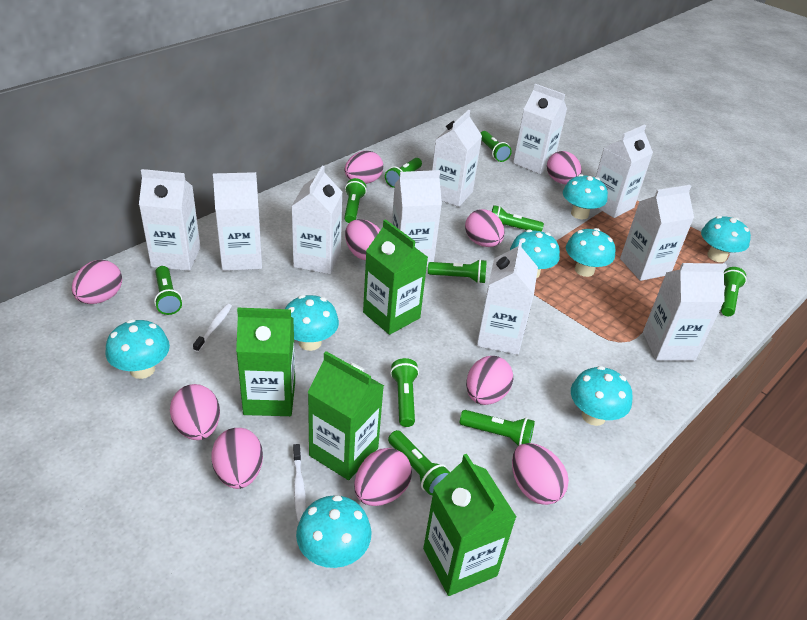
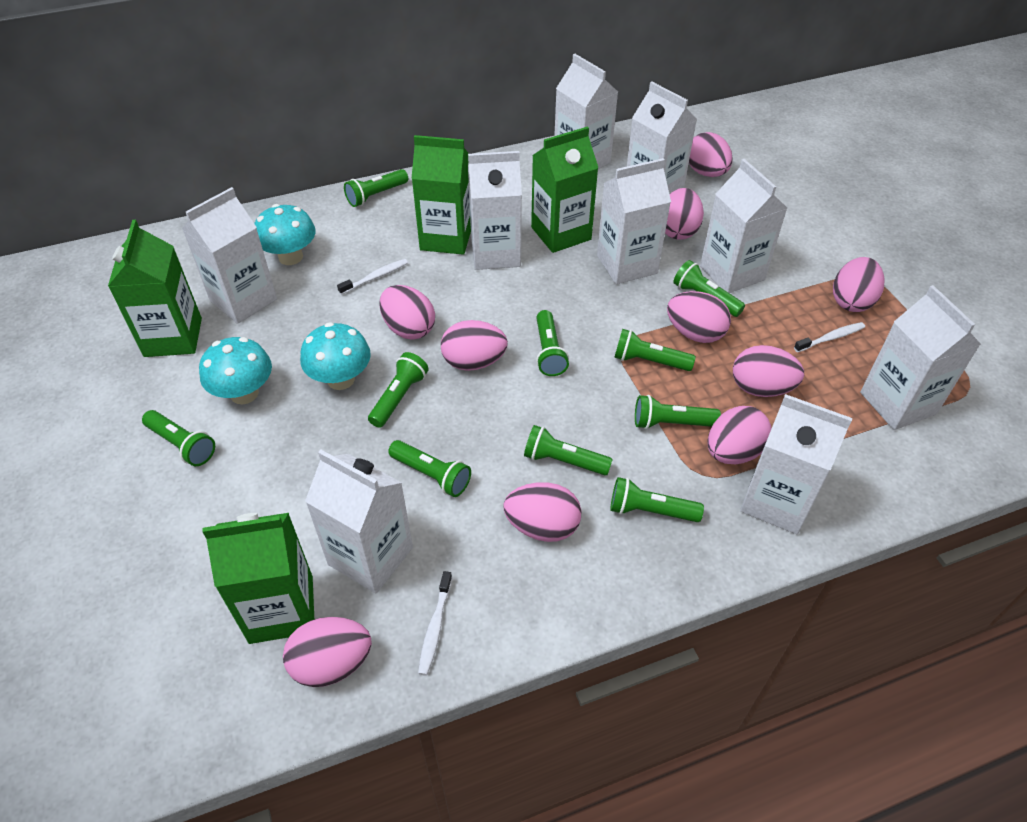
turquoise mushroom: [105,319,170,379] [285,295,339,351] [296,495,372,568] [510,229,560,278] [563,174,608,219] [566,228,615,277] [571,366,633,426] [701,216,751,262] = 8 -> [199,337,272,404] [254,204,316,265] [300,322,371,390] = 3
white carton: [139,169,200,271] [213,172,262,271] [291,166,342,274] [392,170,442,264] [432,110,482,207] [477,239,538,355] [513,84,567,174] [596,124,653,218] [620,185,694,281] [643,263,727,361] = 10 -> [182,187,277,324] [305,450,413,593] [468,151,522,270] [554,54,618,169] [597,158,671,284] [627,82,697,194] [700,159,787,293] [740,394,853,534] [860,285,981,430] = 9
white toothbrush: [193,304,232,352] [293,444,306,522] = 2 -> [337,259,408,295] [418,571,452,676] [794,322,865,352] = 3

